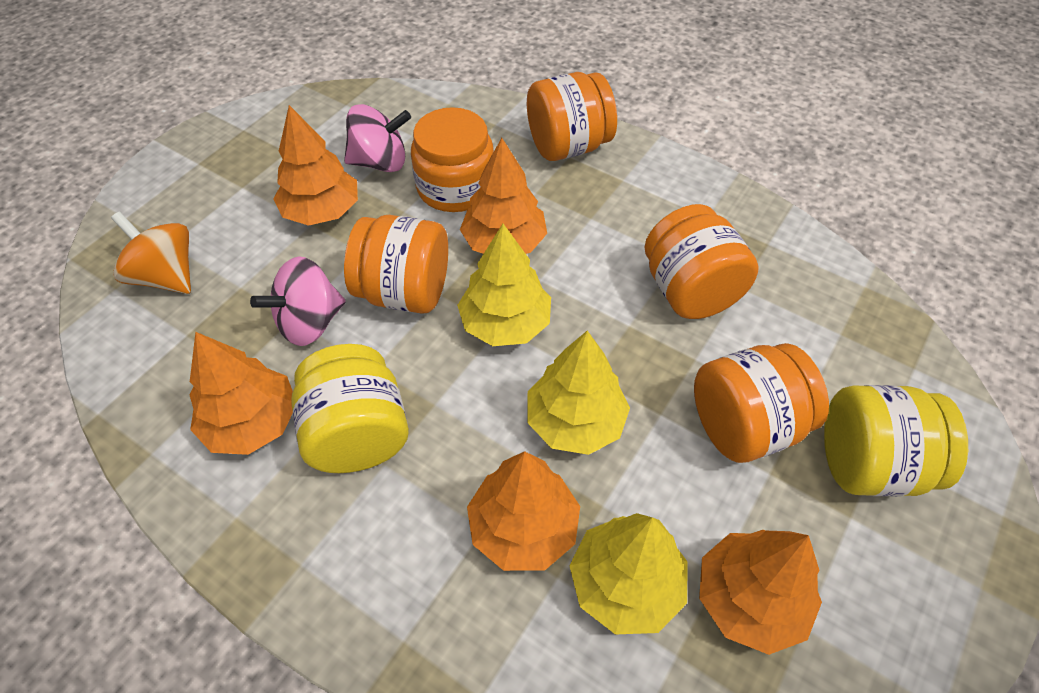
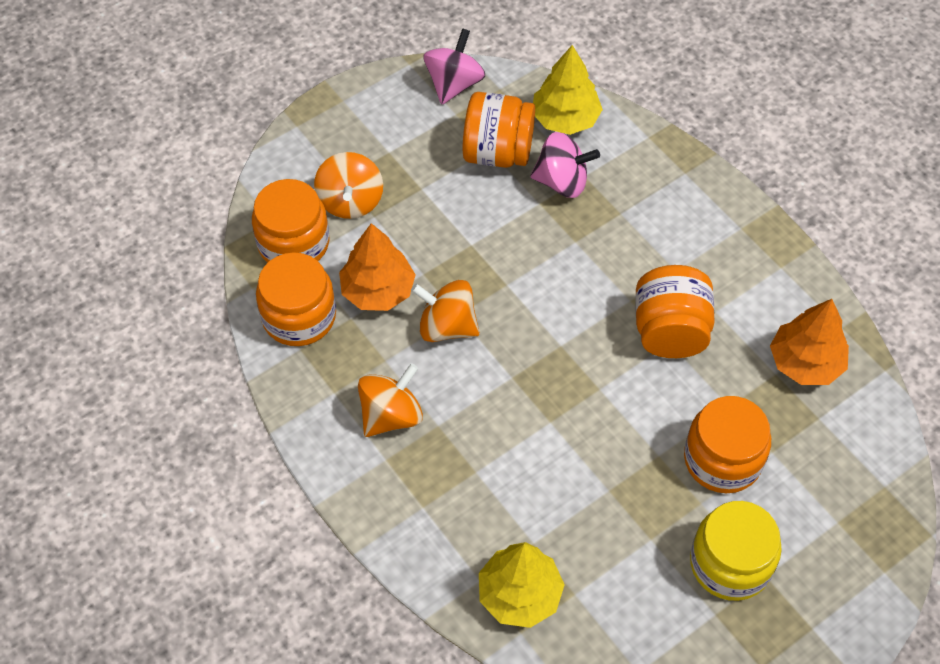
orange spinning top: [111,211,191,294] = 1 -> [314,152,383,219] [358,363,423,437] [411,280,480,342] = 3
orange tree: [189,332,293,455] [273,105,358,226] [460,138,547,254] [467,451,580,571] [699,530,822,655] = 5 -> [339,223,416,311] [770,299,849,385] = 2
yellow jar: [291,344,409,473] [824,385,968,496] = 2 -> [690,501,782,601] = 1
yellow tree: [457,224,551,346] [527,331,630,455] [569,513,688,634] = 3 -> [479,542,564,628] [533,45,603,135] = 2

